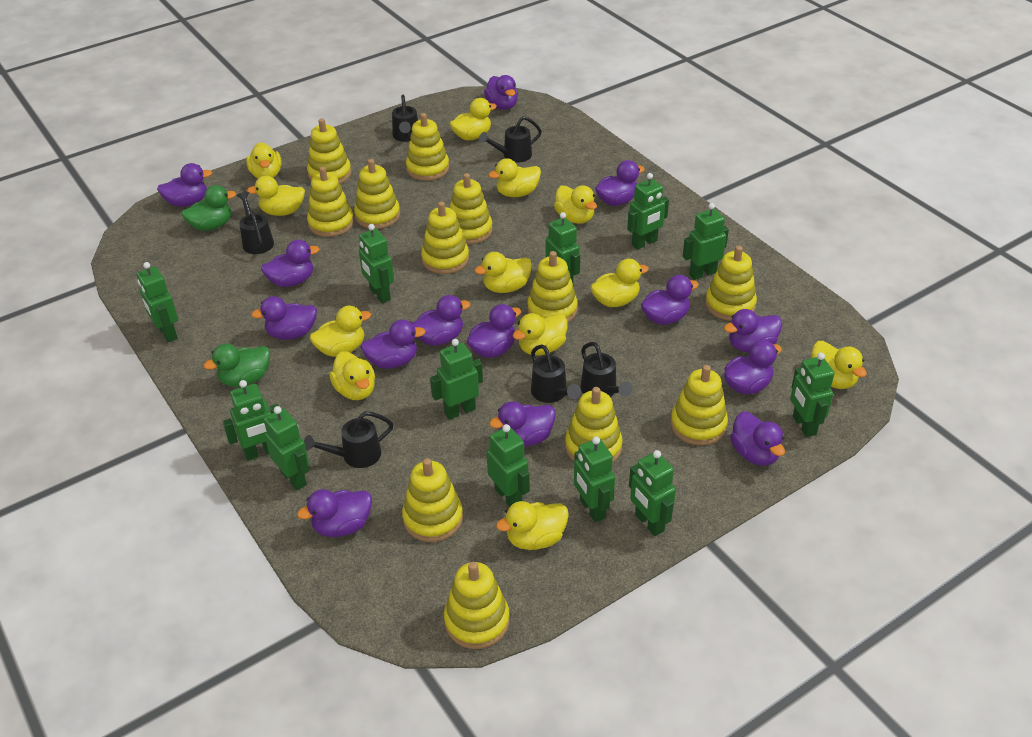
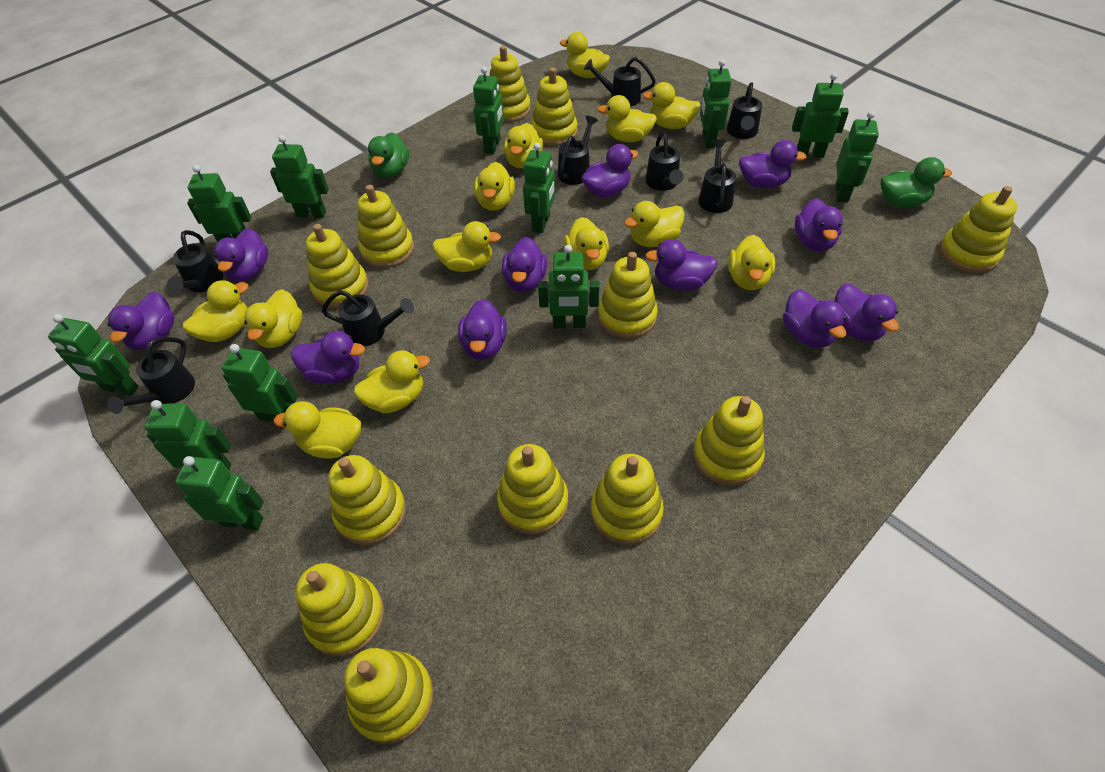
black watering can: [237,192,274,254] [304,411,394,468] [392,95,418,142] [479,116,542,163] [531,344,581,403] [581,342,633,397] = 6 -> [107,337,195,414] [167,230,223,293] [322,290,414,346] [558,116,598,185] [583,57,656,107] [645,132,683,191] [698,139,736,213] [727,82,762,139] = 8
purple duck: [157,163,212,207] [251,296,317,340] [261,240,320,287] [297,489,372,537] [361,319,426,369] [412,295,471,346] [467,304,521,358] [484,75,518,110] [489,401,556,447] [595,160,645,206] [641,275,699,325] [724,309,782,353] [724,340,782,395] [730,411,785,466] = 14 -> [107,292,175,350] [214,228,268,282] [291,331,365,384] [458,299,507,360] [502,237,547,292] [582,144,638,198] [645,239,717,291] [739,140,807,188] [783,289,846,348] [795,198,843,251] [835,284,899,341] = 11
yellow duck: [246,142,282,178] [247,175,305,216] [310,306,371,357] [329,351,375,400] [450,98,497,140] [474,252,532,293] [488,158,541,197] [496,501,569,550] [512,313,568,356] [554,185,597,224] [590,259,649,307] [811,341,867,389] = 12 -> [183,280,249,342] [244,289,303,348] [274,401,361,459] [354,350,430,413] [432,221,501,272] [474,162,515,211] [504,123,543,168] [560,32,610,78] [564,217,609,270] [597,95,657,142] [624,201,685,247] [642,82,701,129] [728,235,775,290] = 13

